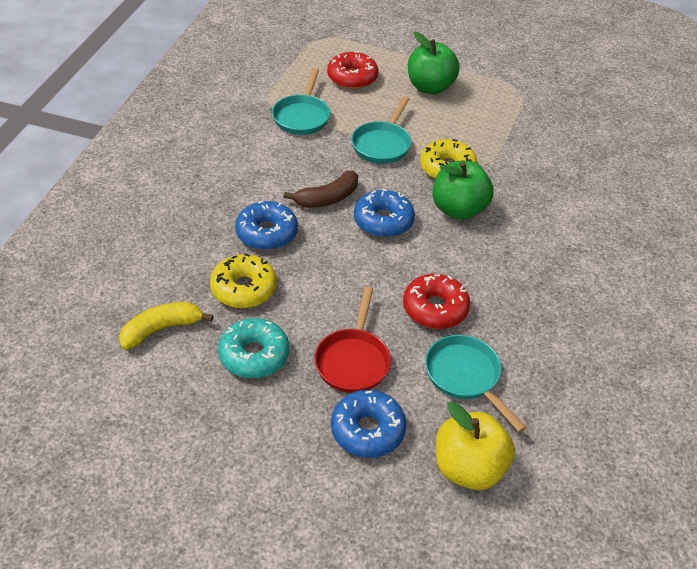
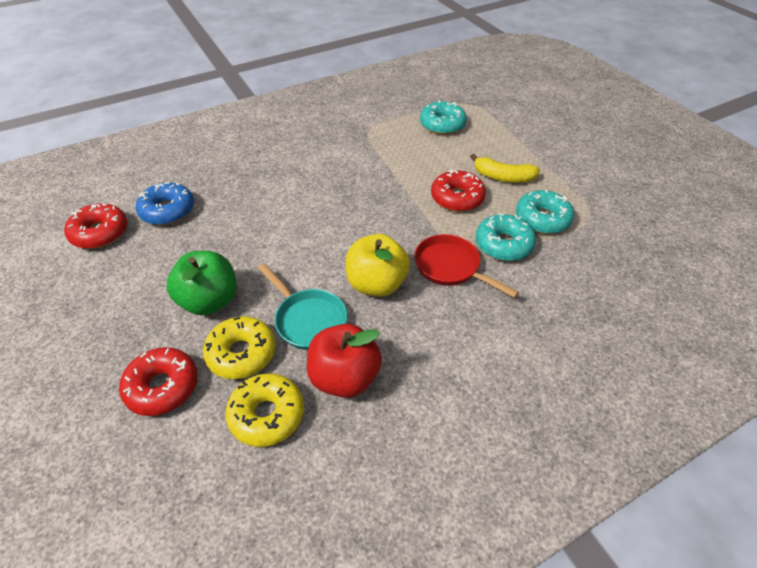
blue donut: [235,201,298,250] [331,390,407,458] [354,189,415,238] = 3 -> [136,182,194,225] = 1
brown banana: [283,170,358,208] = 1 -> none = 0
green apple: [408,32,460,94] [432,161,494,220] = 2 -> [166,251,237,315] = 1
red apple: none = 0 -> [307,324,382,398] = 1
red donut: [327,51,379,89] [403,274,470,329] = 2 -> [64,203,127,249] [119,347,198,416] [431,170,486,212] = 3
turquoise donut: [218,318,289,378] = 1 -> [420,100,467,135] [476,213,536,261] [516,189,574,234] = 3
turquoise pan: [272,68,330,135] [351,96,411,164] [425,335,527,432] = 3 -> [258,263,347,350] = 1

